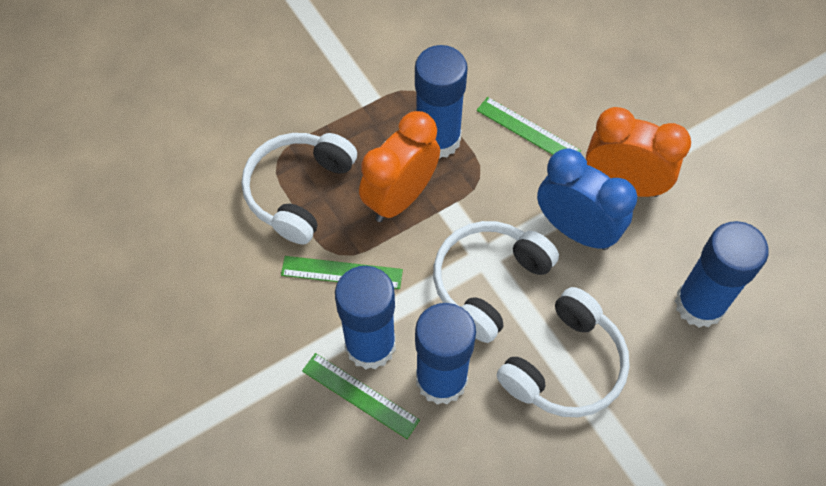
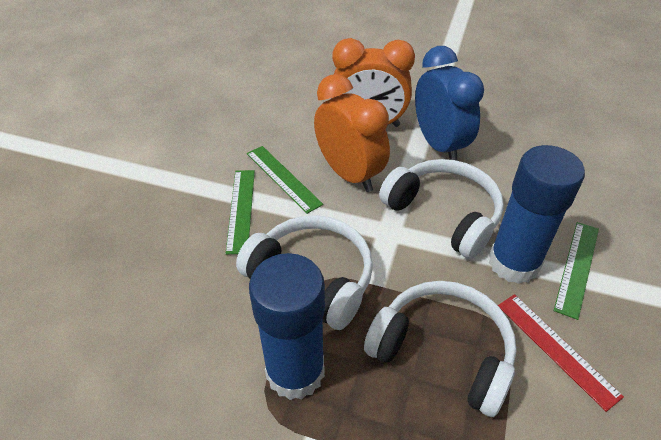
blue glue stick: [335,266,396,370] [415,45,468,159] [415,303,476,405] [675,221,769,327] = 4 -> [249,253,325,400] [489,145,585,284] = 2
red ruler: none = 0 -> [498,294,624,412] = 1

